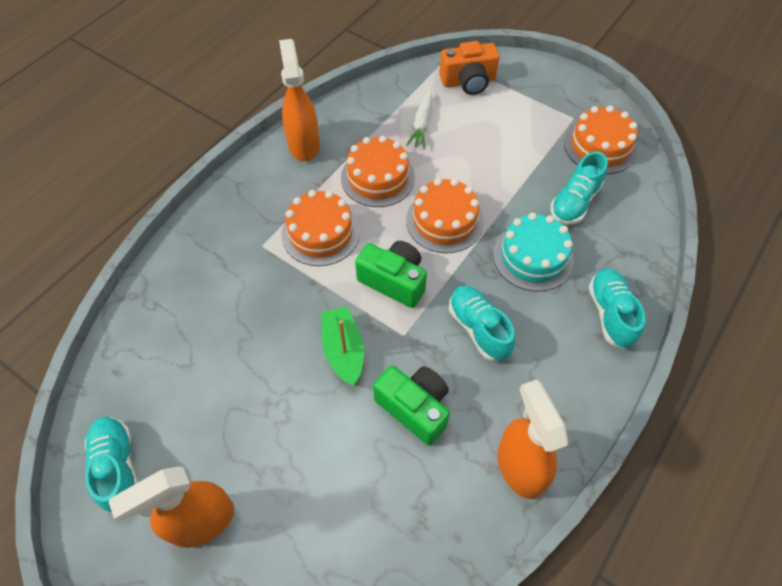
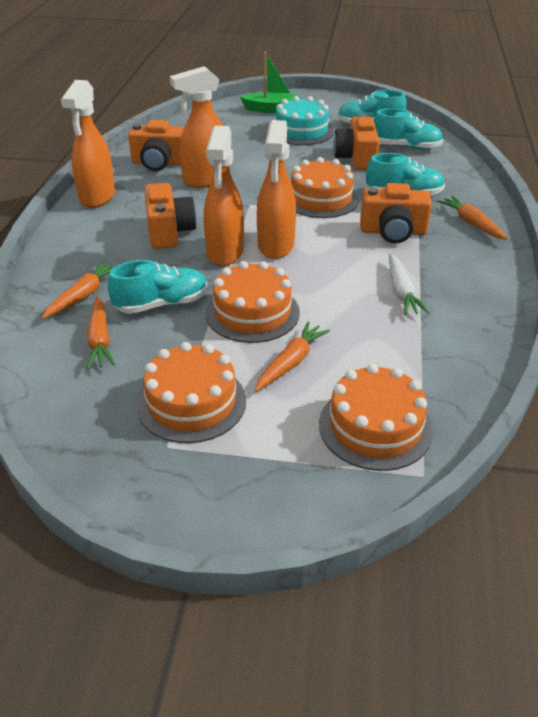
green camera: [355,241,427,308] [373,366,450,445] = 2 -> none = 0
orange camera: [439,41,500,95] = 1 -> [128,120,184,171] [144,183,197,249] [333,114,380,170] [360,183,432,243] = 4
orange carrot: none = 0 -> [42,261,113,319] [87,297,115,369] [255,321,330,392] [437,196,508,240] = 4
orange spray bottle: [108,467,234,548] [279,39,320,161] [498,380,568,499] = 3 -> [61,80,115,208] [170,66,230,188] [203,126,244,266] [257,120,296,259] = 4

